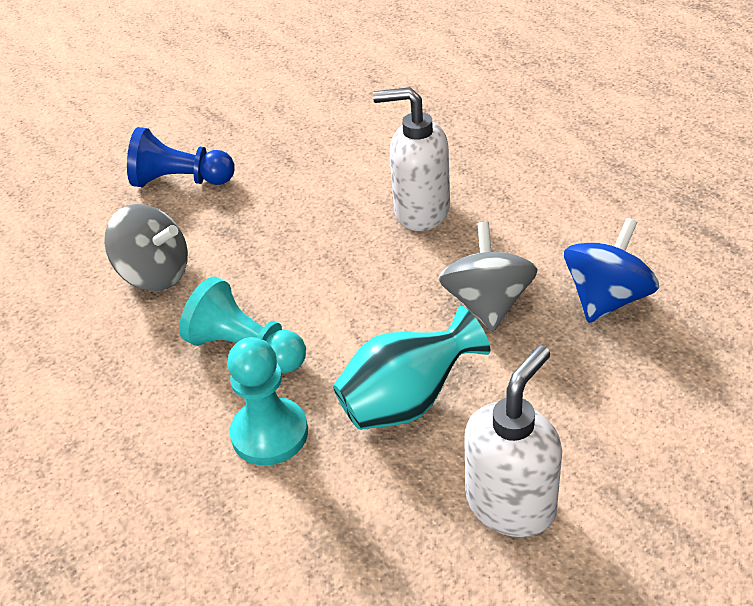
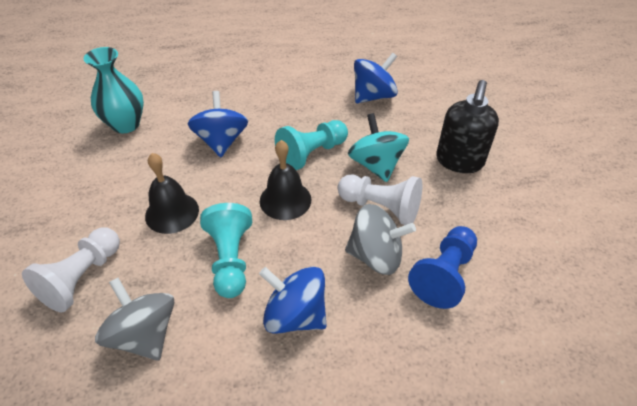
black bell: none = 0 -> [145,153,199,234] [260,140,311,220] = 2
black soap dispenser: none = 0 -> [436,80,499,173] = 1
blue spinning top: [564,218,659,323] = 1 -> [188,91,248,157] [259,267,327,334] [354,53,398,103] = 3
turquoise spinning top: none = 0 -> [348,113,409,182] = 1
white pawn: none = 0 -> [22,228,120,313] [338,174,422,225] = 2
white soap dispenser: [373,87,450,231] [464,346,562,537] = 2 -> none = 0

